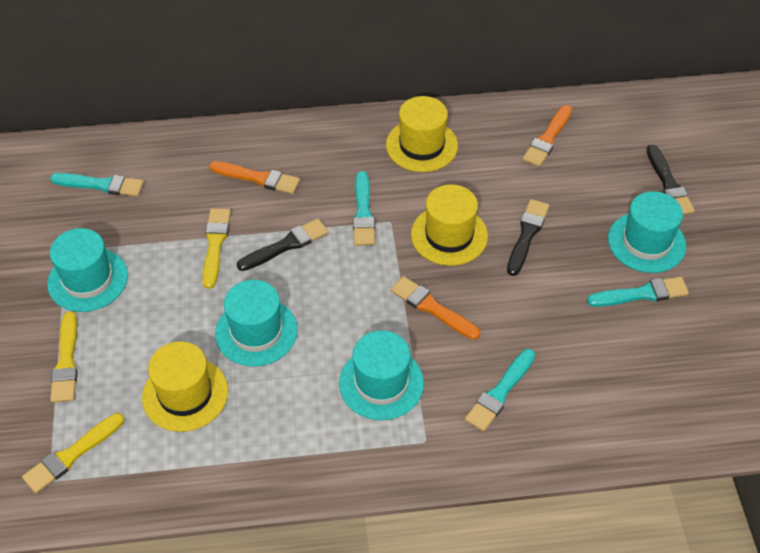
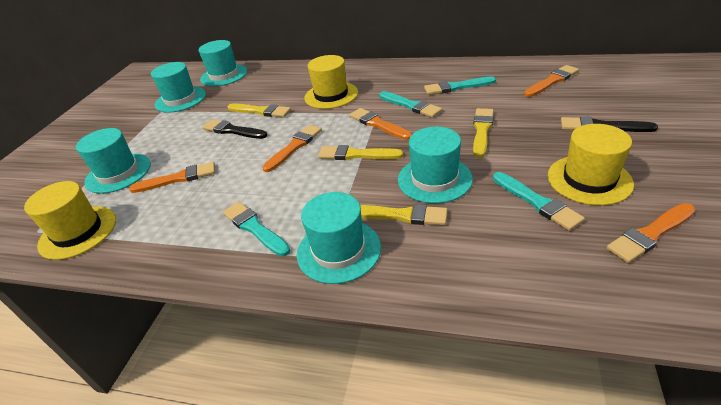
black brush: [237,218,328,271] [507,199,549,276] [646,144,695,215] = 3 -> [202,120,267,139] [561,116,658,132] = 2
orange brush: [209,161,300,194] [391,276,480,340] [522,105,572,167] = 3 -> [129,162,215,193] [262,125,322,172] [350,108,412,140] [524,65,579,97] [607,203,696,263] = 5
turquoise hat: [47,228,128,312] [215,280,298,367] [339,330,424,420] [608,191,686,273] = 4 -> [76,128,151,194] [151,62,206,113] [199,40,247,86] [297,192,381,284] [398,127,473,203] = 5
yellow brush: [22,413,124,493] [50,311,78,402] [202,208,231,289] = 3 -> [228,103,291,117] [318,145,403,160] [360,204,448,225] [473,108,494,158] = 4

